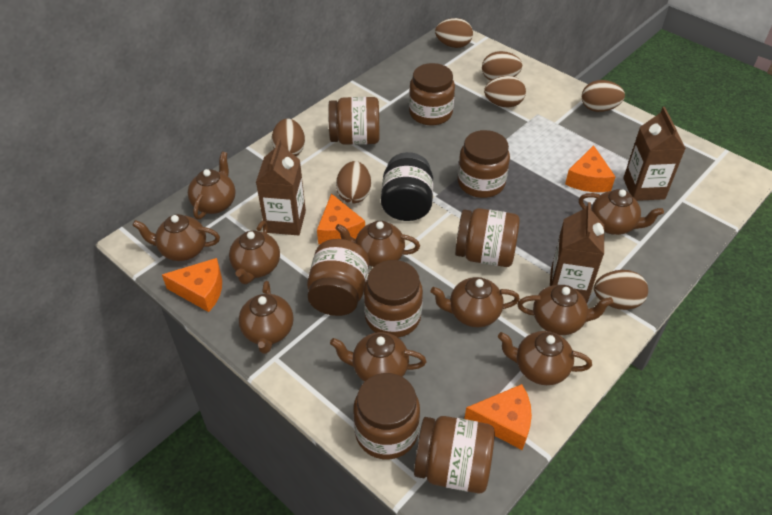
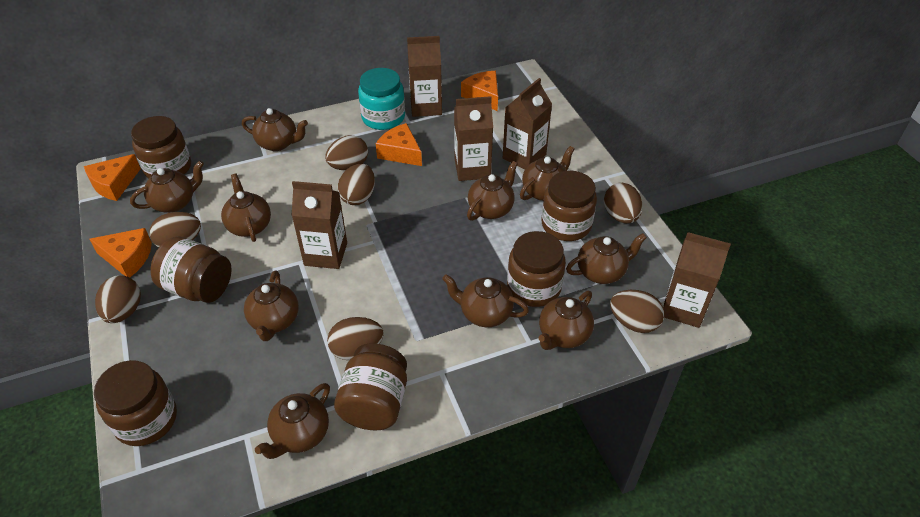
black jar: [381,152,433,221] = 1 -> none = 0
brown carton: [256,139,306,235] [550,202,604,303] [623,107,686,201] = 3 -> [291,181,347,269] [407,36,442,117] [454,96,493,181] [503,78,552,170] [663,232,731,328] = 5
brown jar: [307,239,369,316] [328,97,379,145] [353,373,420,459] [364,260,423,338] [409,63,455,126] [414,416,495,493] [455,208,520,267] [458,130,510,198] = 8 -> [94,360,177,446] [131,116,191,179] [151,236,232,303] [334,344,407,430] [507,231,566,307] [541,171,597,241] = 6
turquoise jar: none = 0 -> [358,68,405,130] = 1

